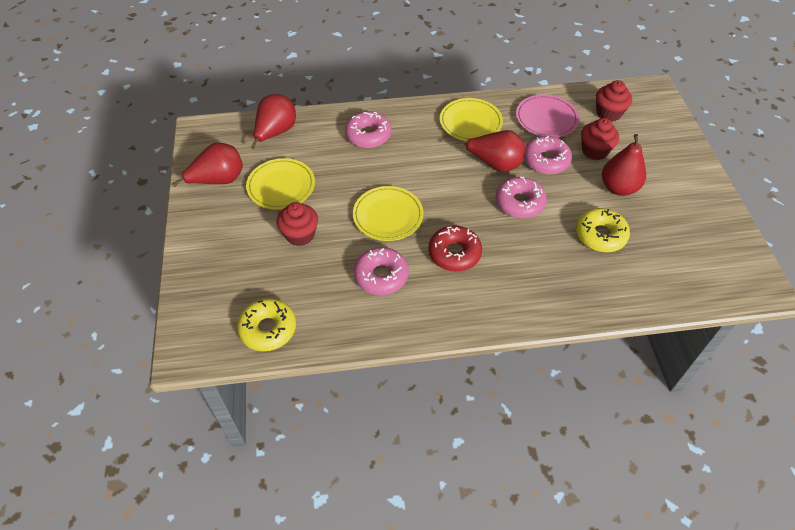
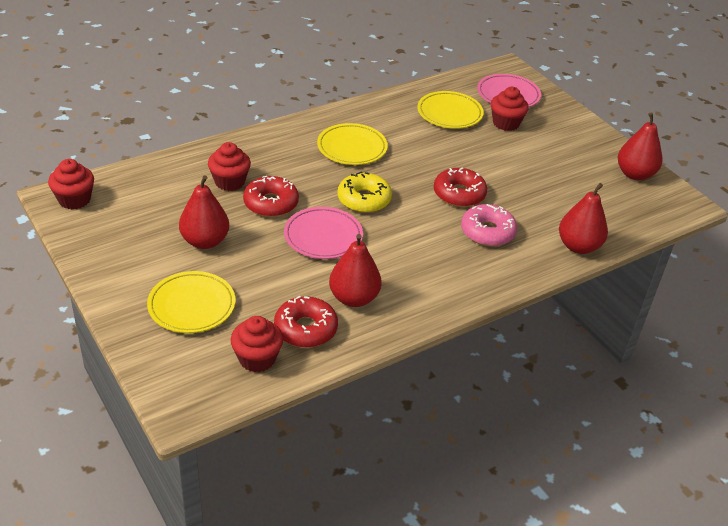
pink donut: [345,111,391,148] [354,247,409,295] [496,177,547,218] [523,136,572,174] = 4 -> [461,204,517,246] = 1
pink plate: [516,94,579,137] = 1 -> [284,207,363,259] [477,74,541,107] = 2
red cupcake: [277,202,318,246] [581,118,619,160] [596,80,632,122] = 3 -> [48,159,94,210] [208,142,251,191] [231,316,283,372] [491,87,529,131] = 4
red donut: [428,225,482,271] = 1 -> [243,176,299,217] [274,296,338,348] [434,167,487,207] = 3
yellow donut: [237,298,296,351] [576,208,630,252] = 2 -> [337,171,392,213] = 1

